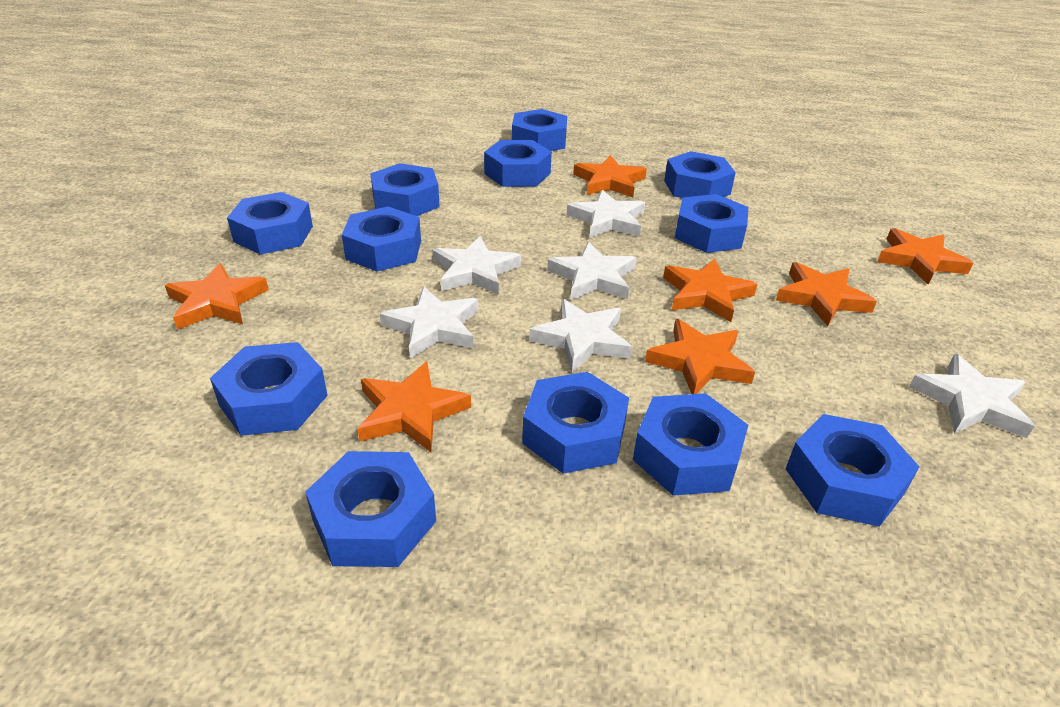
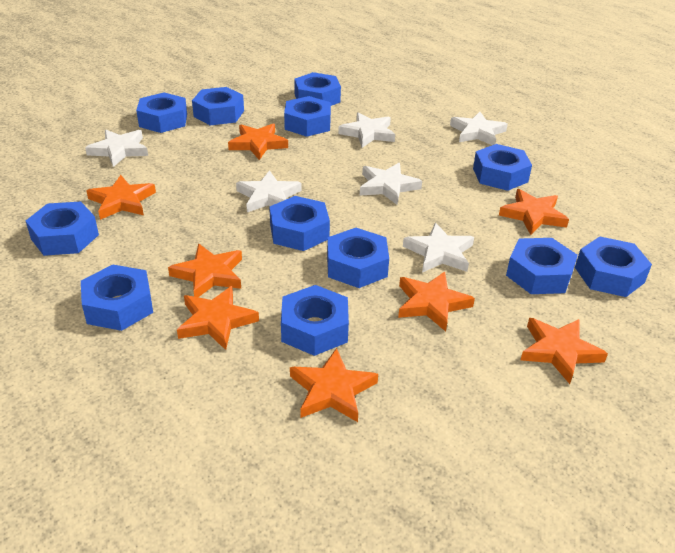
orange star: [165,263,269,330] [357,361,471,452] [573,155,647,197] [645,319,755,394] [663,258,757,322] [776,262,877,326] [877,228,973,285] = 7 -> [86,175,156,220] [168,244,242,297] [177,286,259,350] [228,123,288,160] [290,348,378,422] [398,272,475,332] [499,189,569,235] [521,318,608,384] = 8

